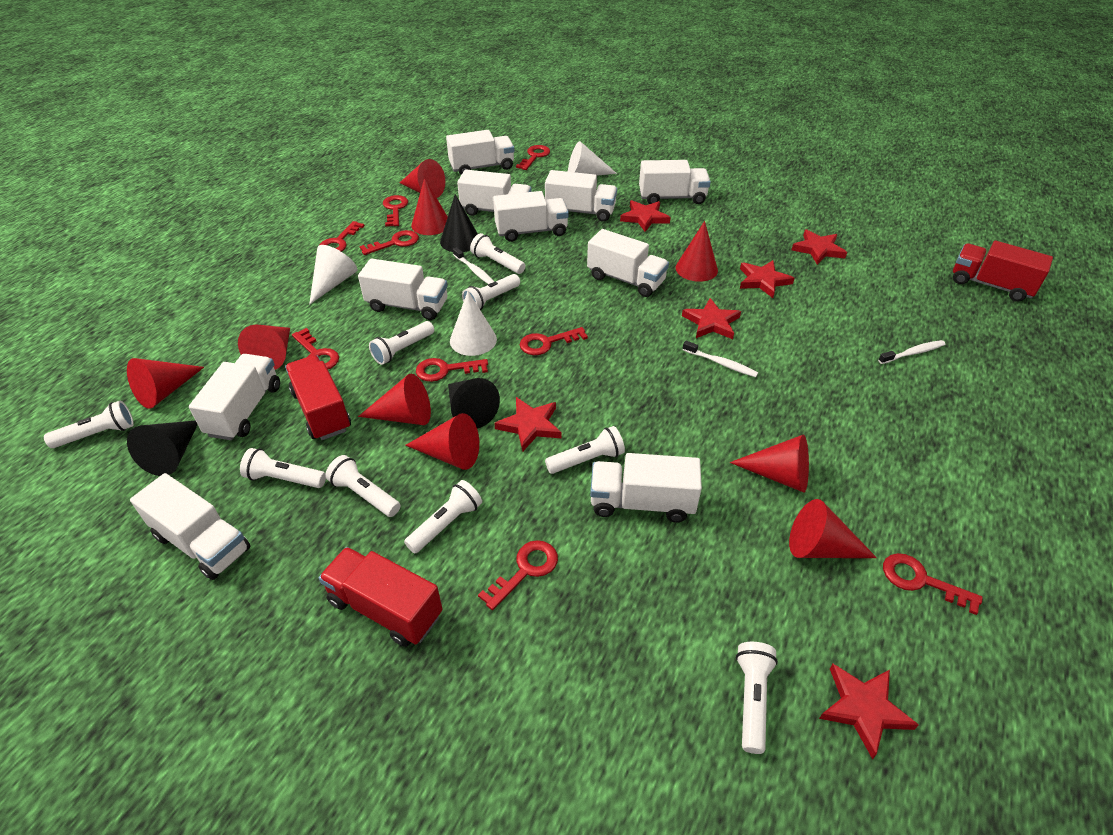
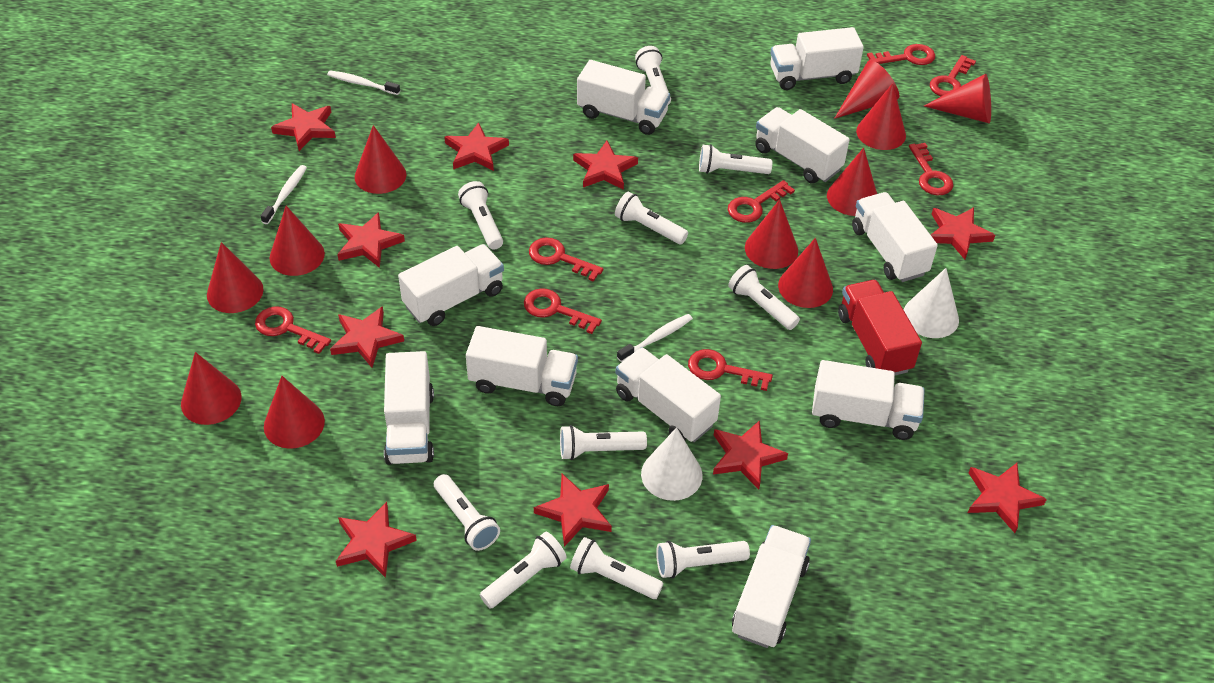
black cone: [127,420,198,476] [440,194,478,252] [448,378,500,429] = 3 -> none = 0
red cone: [127,358,204,409] [238,325,290,370] [358,374,431,425] [400,159,445,198] [405,413,479,470] [411,178,448,235] [675,221,718,282] [730,434,809,492] [789,499,877,558] = 9 -> [181,352,242,425] [207,242,264,313] [264,376,325,449] [269,206,325,276] [355,125,406,194] [745,199,798,269] [778,238,833,308] [827,148,877,216] [834,60,899,119] [856,83,906,150] [924,74,991,123] = 11
red key: [292,328,339,369] [320,221,365,252] [360,230,419,255] [383,195,408,226] [416,358,488,382] [478,540,558,610] [516,145,550,170] [520,327,588,355] [883,553,983,615] = 9 -> [255,306,331,354] [524,288,602,334] [529,237,603,282] [688,349,773,391] [728,180,795,223] [867,44,935,65] [909,143,953,195] [930,55,976,96] = 8
red star: [494,397,561,452] [620,200,671,232] [682,298,741,339] [740,260,794,298] [792,229,847,265] [819,664,919,759] = 6 -> [271,103,336,151] [330,306,404,368] [336,502,417,578] [337,212,405,268] [444,122,509,171] [534,474,612,547] [573,141,638,190] [713,420,788,490] [931,207,995,259] [968,463,1047,533] = 10
red truck: [285,355,351,440] [319,547,442,647] [953,241,1053,302] = 3 -> [838,280,922,375] = 1
white cone: [309,245,357,305] [450,291,497,356] [568,141,617,176] = 3 -> [641,427,703,501] [903,268,959,338] = 2
white flashlight: [44,401,134,448] [240,448,326,488] [325,455,400,517] [369,321,434,365] [404,480,482,553] [462,274,520,310] [470,233,525,274] [545,426,625,474] [736,642,778,754] = 9 -> [434,474,500,551] [458,181,503,250] [480,532,567,609] [560,425,647,460] [570,537,663,599] [615,192,688,244] [635,46,671,105] [656,541,750,578] [699,144,773,174] [728,265,800,330] = 10

